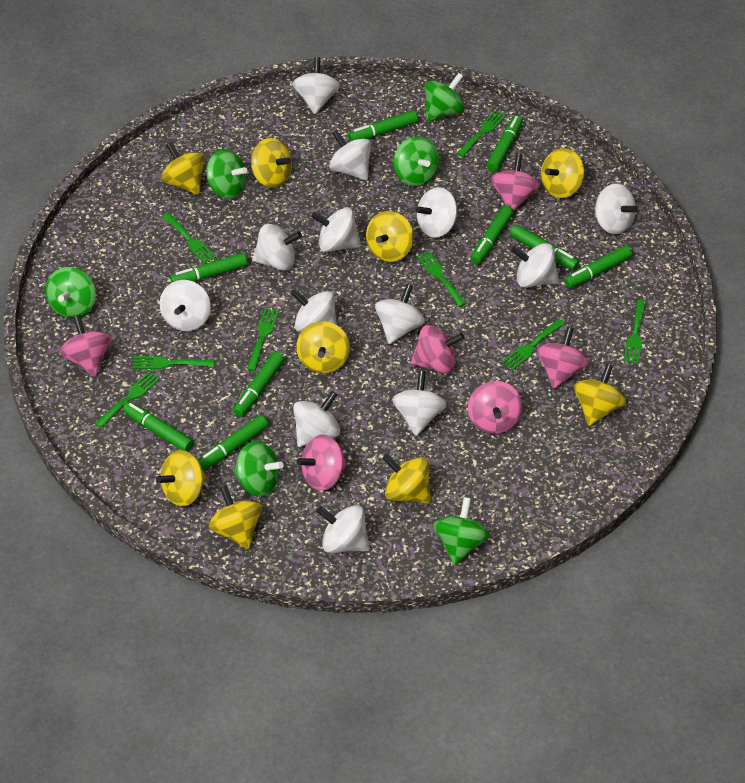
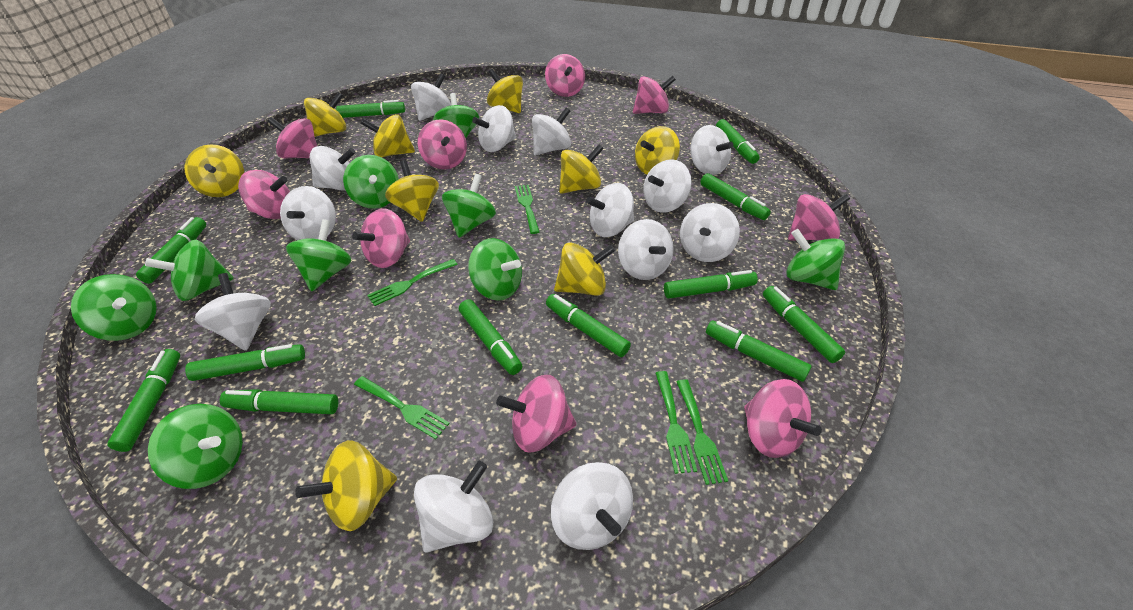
green fork: [95,371,160,428] [133,356,215,369] [163,213,216,264] [247,308,279,371] [417,251,466,307] [457,110,506,157] [502,319,565,370] [623,300,646,364] = 8 -> [354,376,450,439] [367,259,458,306] [515,185,540,234] [655,371,697,474] [676,379,728,485] = 5
green marker: [123,402,194,452] [170,253,247,283] [198,415,268,470] [233,352,285,417] [348,110,418,142] [471,205,514,264] [487,115,523,172] [510,225,579,270] [564,245,633,288] = 9 -> [107,349,180,452] [136,217,206,284] [185,344,305,381] [220,389,338,414] [336,100,405,118] [459,299,522,375] [546,294,631,357] [664,270,758,299] [700,173,771,220] [706,320,812,382] [716,119,760,164] [763,286,845,363] = 12
green spinning top: [45,267,96,318] [206,149,248,199] [233,441,284,497] [394,137,440,186] [425,73,465,121] [433,497,490,565] = 6 -> [71,274,157,341] [145,239,234,301] [148,404,243,489] [286,219,352,291] [343,155,399,209] [433,93,479,138] [442,174,496,238] [468,238,522,301] [786,229,845,290] = 9
pink spinning top: [60,315,111,377] [297,435,347,491] [411,325,464,374] [468,381,523,434] [491,154,540,210] [537,326,589,389] = 6 -> [238,170,290,219] [268,117,317,158] [352,208,410,268] [418,119,467,169] [496,375,576,453] [545,54,585,97] [633,75,676,114] [744,379,822,458] [788,193,850,241] = 9

